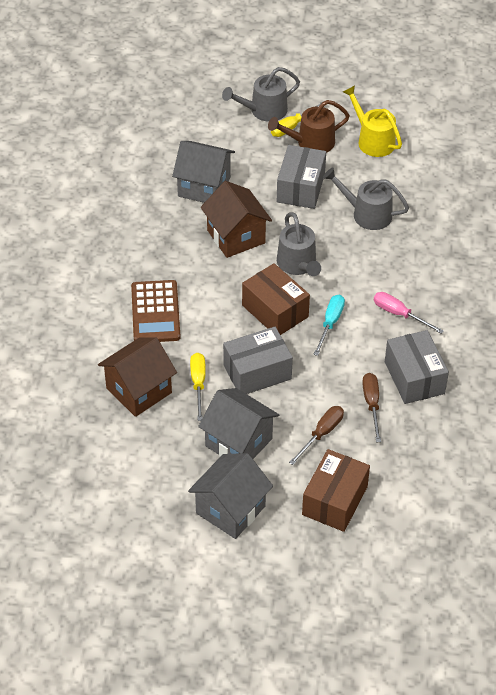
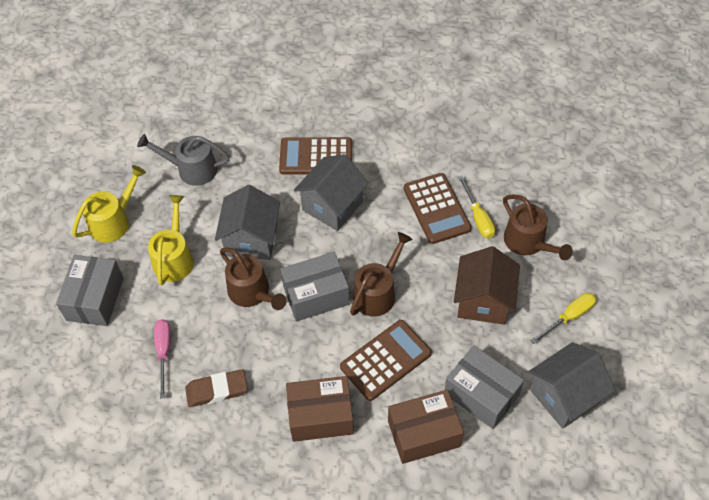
brown calculator: [131,280,181,342] = 1 -> [279,137,352,175] [340,320,432,401] [404,173,472,244] = 3
brown eraser: none = 0 -> [185,369,248,407] = 1
brown house: [98,337,177,417] [201,181,272,258] = 2 -> [454,246,520,325] = 1
brown screwdriver: [289,406,344,465] [362,373,381,442] = 2 -> none = 0
brown watering can: [268,100,350,153] = 1 -> [220,247,286,310] [350,232,412,317] [503,194,573,260] = 3
grey watering can: [222,67,300,122] [277,212,321,276] [323,167,409,230] = 3 -> [137,134,230,186] = 1
turquoise screwdriver: [313,295,345,356] = 1 -> none = 0
yellow watering can: [343,86,402,157] = 1 -> [72,165,146,243] [148,195,194,285] = 2

